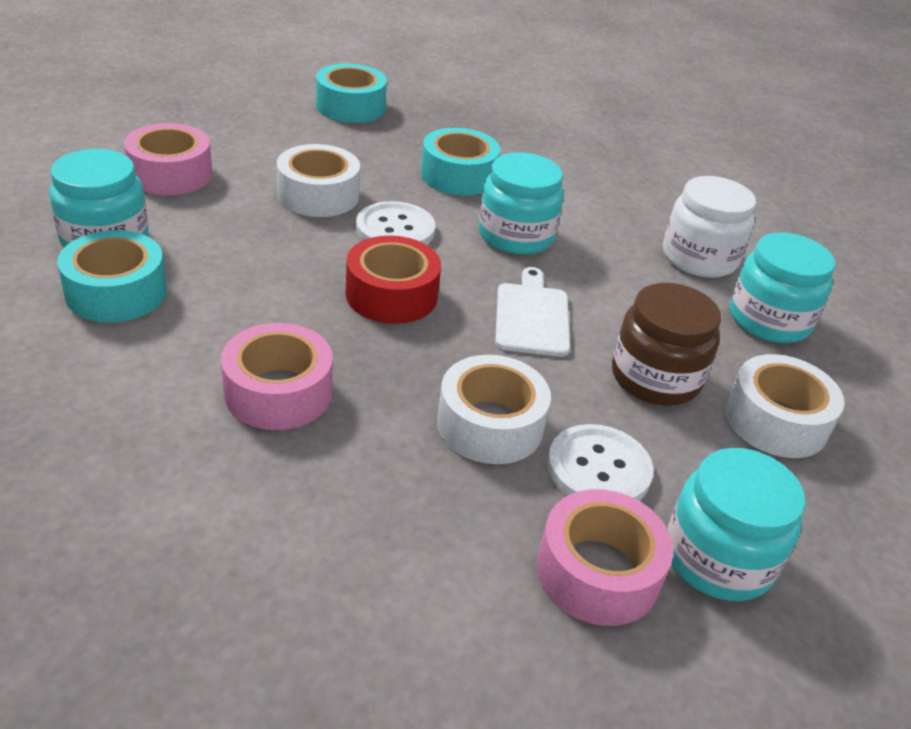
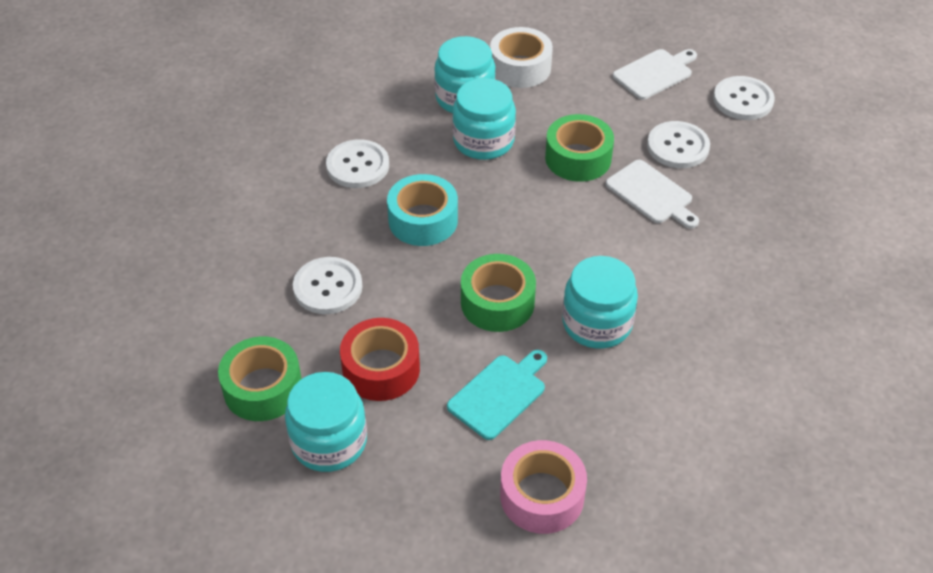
brown jar: [612,283,721,406] = 1 -> none = 0
green tape: none = 0 -> [218,336,302,421] [461,254,536,332] [545,114,614,182] = 3
pink tape: [124,123,212,195] [221,323,333,430] [537,489,673,626] = 3 -> [500,440,587,534] = 1
turquoise cutting board: none = 0 -> [447,350,547,440] = 1
turquoise tape: [57,230,167,322] [316,64,387,123] [421,128,500,196] = 3 -> [387,174,458,246] = 1
white button: [356,201,435,245] [547,424,654,501] = 2 -> [293,257,363,314] [326,139,389,188] [647,121,710,168] [713,76,775,120] = 4
white cutting board: [495,267,570,357] = 1 -> [605,160,699,229] [613,49,697,100] = 2
white jar: [663,176,756,278] = 1 -> none = 0
white tape: [277,144,360,217] [437,355,551,464] [725,354,845,458] = 3 -> [490,27,553,88] = 1

